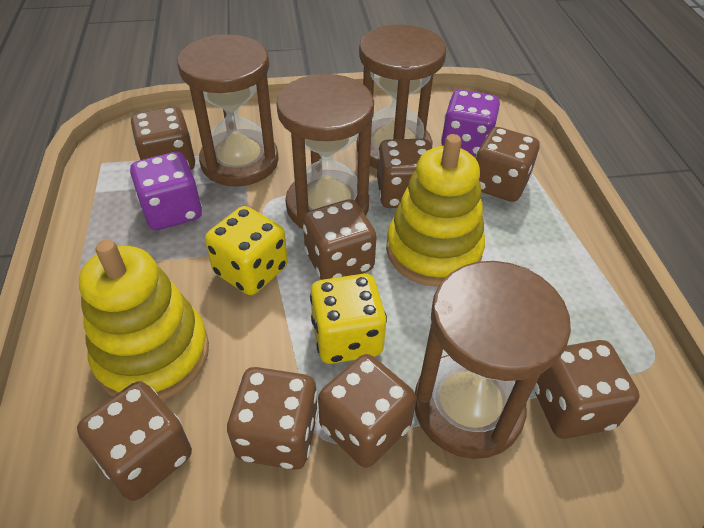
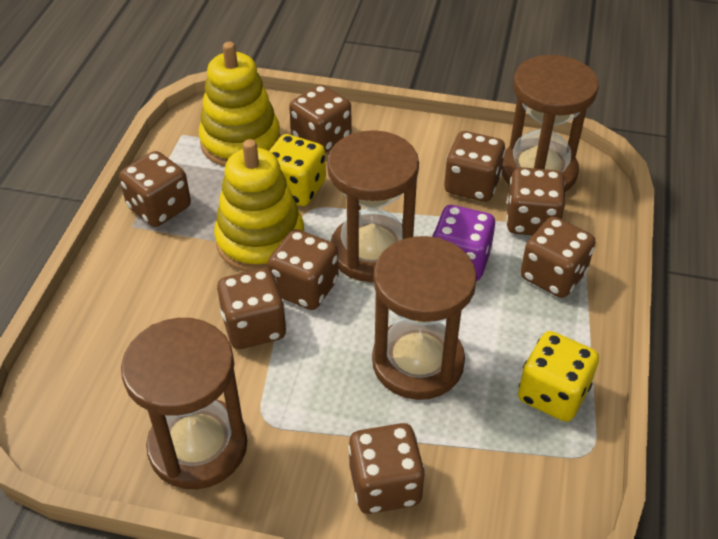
purple dice: [130,152,202,230] [441,90,500,157] = 2 -> [432,205,495,281] = 1

